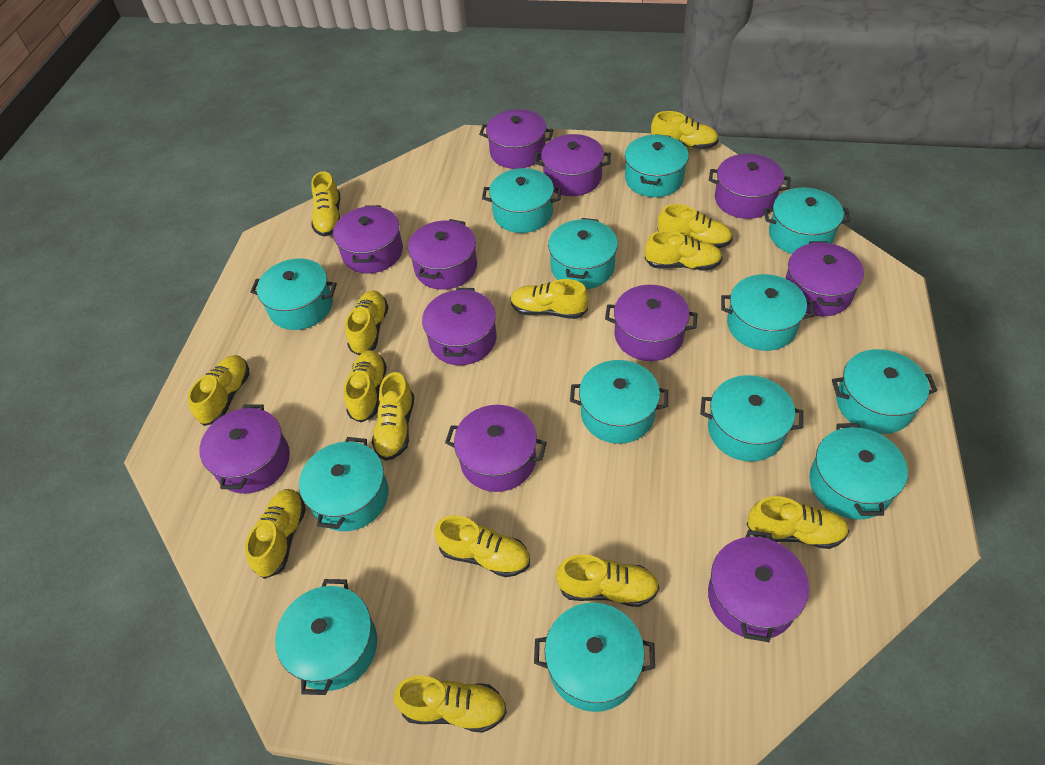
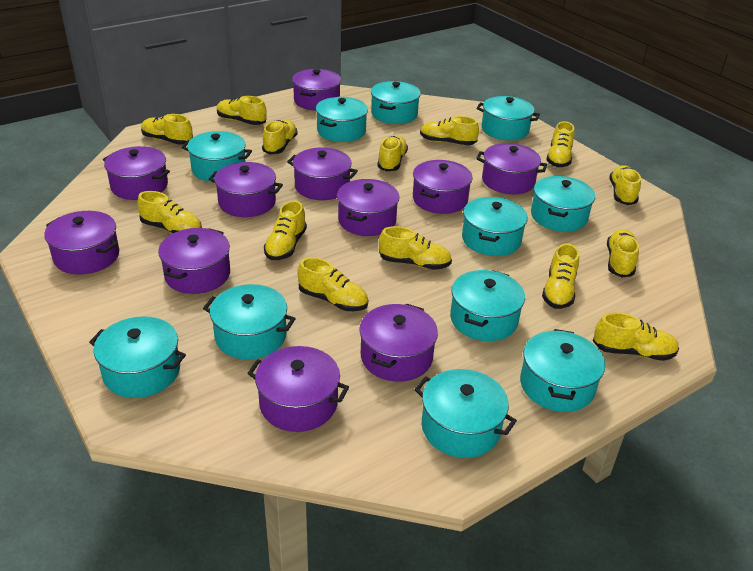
turquoise pot: [250,258,337,330] [275,579,377,695] [299,437,389,531] [482,168,561,233] [534,603,655,712] [548,218,618,289] [570,360,668,444] [625,134,689,197] [700,375,803,462] [721,274,815,351] [764,187,851,254] [809,423,908,520] [832,349,937,434] = 13 -> [89,316,186,398] [182,131,252,182] [203,284,296,359] [316,97,368,142] [371,81,421,124] [414,369,517,458] [450,270,525,341] [462,197,528,256] [477,96,540,140] [520,329,605,412] [531,176,595,232] = 11

